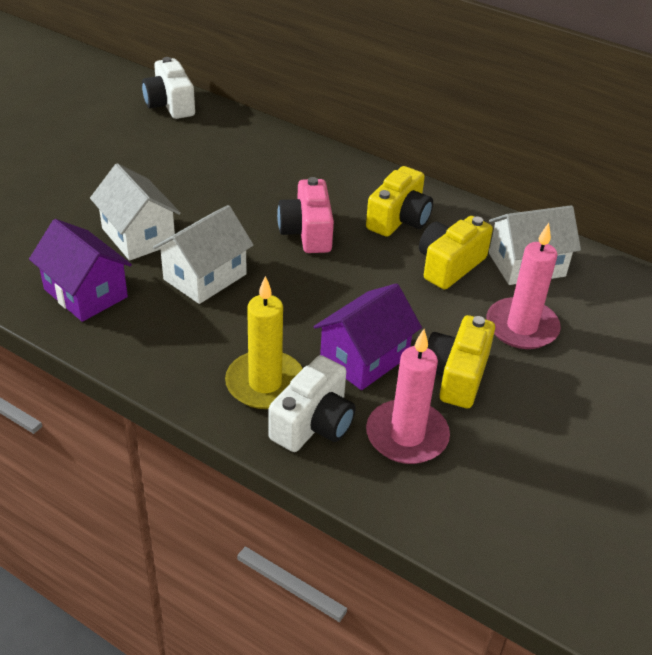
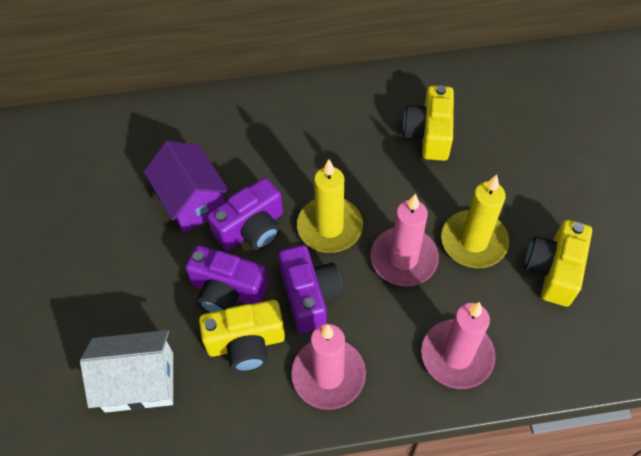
pink camera: [277,177,334,253] = 1 -> none = 0
pink candle: [366,329,450,464] [487,223,561,349] = 2 -> [291,324,366,410] [370,193,439,287] [421,302,496,389] = 3
purple camera: none = 0 -> [185,245,269,313] [207,178,283,250] [279,245,343,333] = 3
purple house: [29,219,132,322] [314,283,422,390] = 2 -> [144,141,229,233] = 1
white camera: [142,57,195,119] [268,355,356,452] = 2 -> none = 0
white house: [90,163,181,261] [153,205,253,304] [489,205,581,285] = 3 -> [80,330,173,413] = 1
yellow candle: [225,276,303,409] = 1 -> [297,159,363,253] [441,175,509,268] = 2

